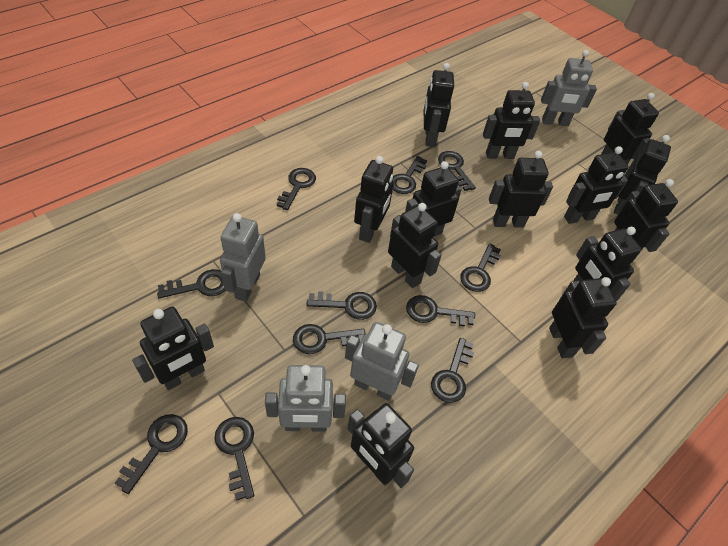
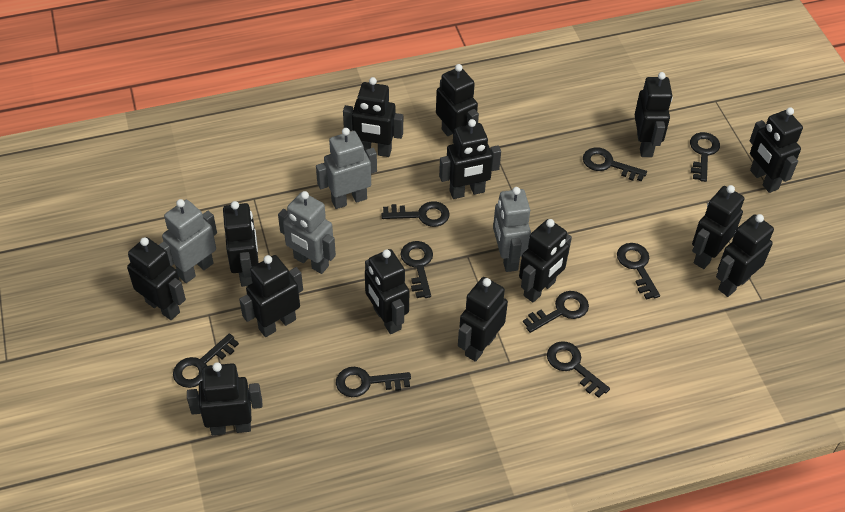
black key: [115,414,188,494] [157,269,225,298] [214,417,254,501] [277,168,316,210] [293,324,366,354] [307,291,377,320] [392,156,427,194] [406,295,475,326] [431,338,474,403] [438,151,476,191] [460,243,501,292] = 11 -> [173,334,239,388] [336,367,411,397] [382,201,450,227] [400,241,433,298] [523,291,589,333] [547,341,610,398] [583,147,647,181] [617,243,660,300] [690,132,720,182] = 9

